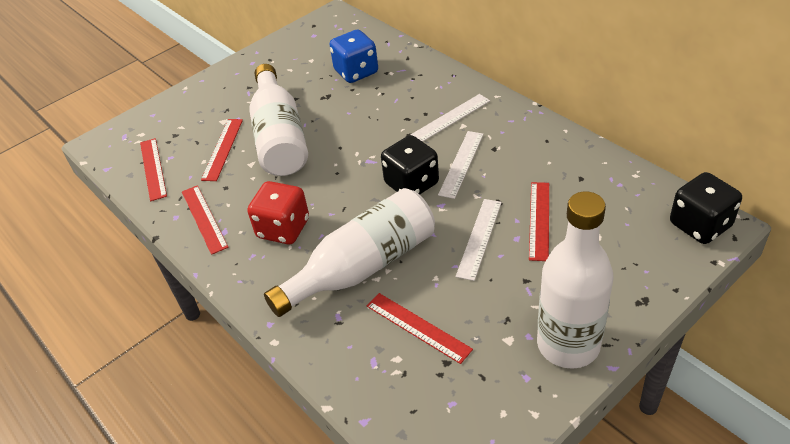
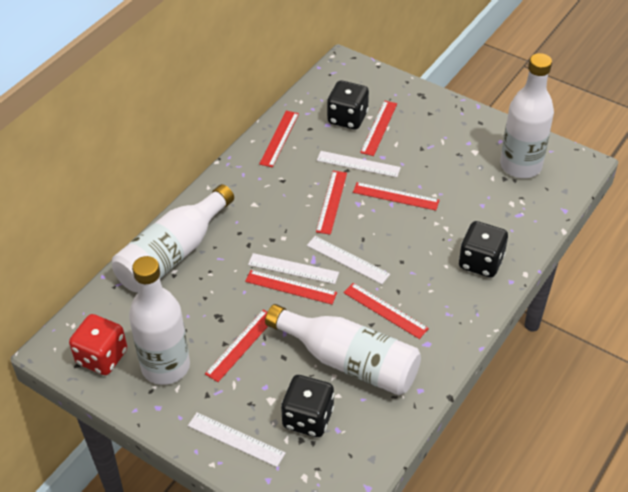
black dice: [381,135,439,195] [670,172,742,244] = 2 -> [281,375,334,437] [327,80,369,129] [459,221,508,278] = 3
blue dice: [329,29,378,83] = 1 -> none = 0
red ruler: [140,138,167,201] [182,185,229,255] [201,119,243,181] [367,293,473,364] [529,182,549,261] = 5 -> [205,310,268,382] [245,270,337,305] [259,111,299,168] [316,171,347,235] [343,283,429,339] [353,182,440,211] [360,100,397,156] = 7
white bottle: [249,64,308,176] [264,188,435,317] [537,191,614,368] = 3 -> [112,184,234,293] [129,256,190,385] [265,304,421,395] [500,53,554,178] = 4
white ruler: [411,94,490,142] [438,131,484,199] [456,199,502,281] = 3 -> [188,413,286,467] [248,253,339,284] [307,236,390,284] [317,151,401,177] = 4

